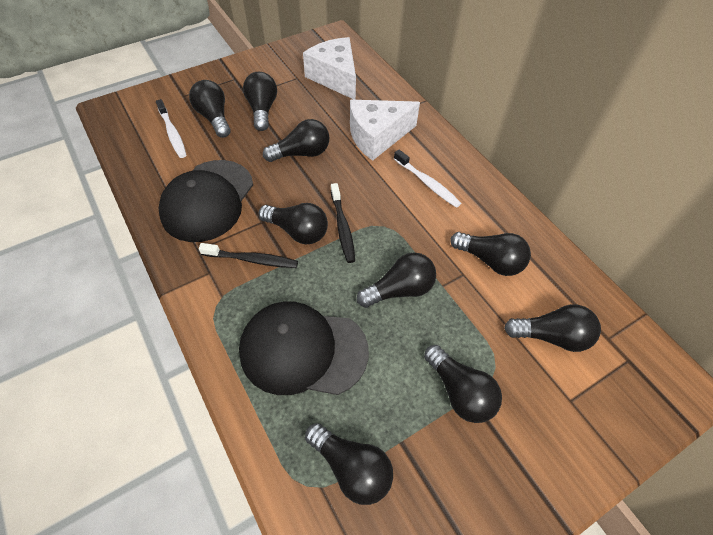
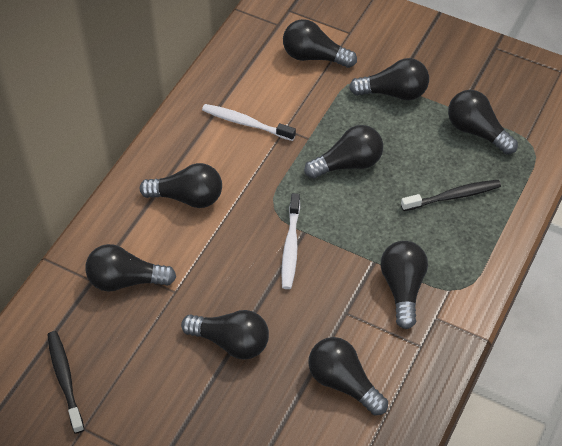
black cap: [159,160,253,242] [239,301,369,395] = 2 -> none = 0
white cheese: [303,37,356,100] [350,100,420,161] = 2 -> none = 0

